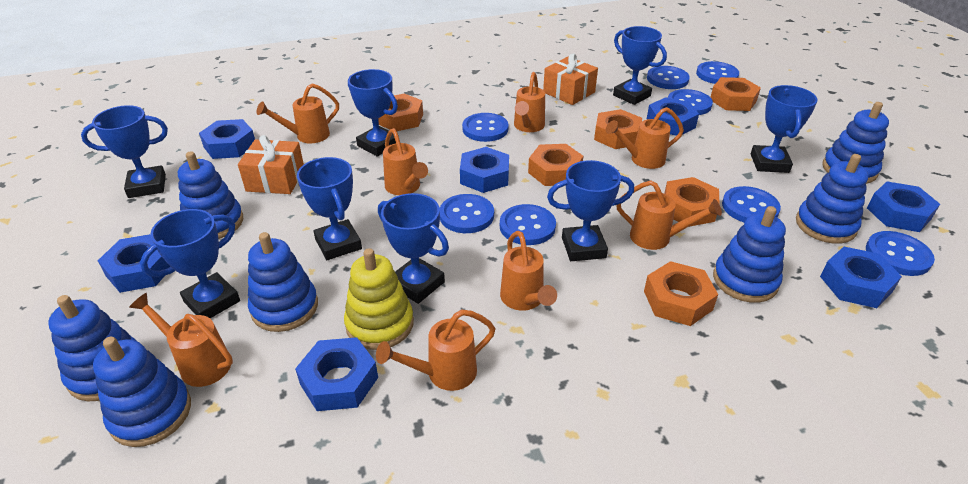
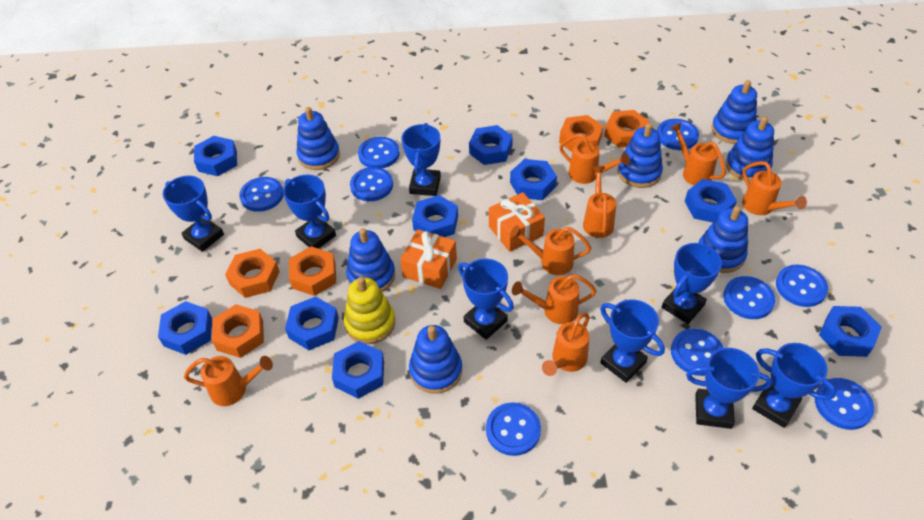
blue button: [439,194,494,233] [462,113,509,142] [500,204,556,245] [647,66,690,89] [668,89,713,115] [696,61,739,84] [722,186,781,222] [866,231,935,276] = 8 -> [239,177,284,212] [350,167,393,201] [358,137,400,168] [486,402,541,456] [657,119,699,150] [671,328,724,376] [723,276,775,319] [776,265,828,307] [815,378,874,430] = 9
blue nut: [98,234,171,293] [199,119,255,159] [295,337,378,411] [460,147,509,193] [647,97,699,136] [820,247,902,308] [867,182,940,232] = 7 -> [158,301,212,355] [194,136,237,176] [285,297,339,350] [332,341,384,399] [412,195,458,237] [469,125,513,165] [510,159,557,200] [685,179,737,223] [819,306,882,357] = 9
orange nut: [378,94,423,131] [528,144,583,186] [594,109,642,149] [644,261,718,326] [664,177,719,227] [710,77,761,111] = 6 -> [212,304,264,358] [225,249,280,298] [289,247,336,296] [559,115,603,152] [604,110,650,148] = 5

